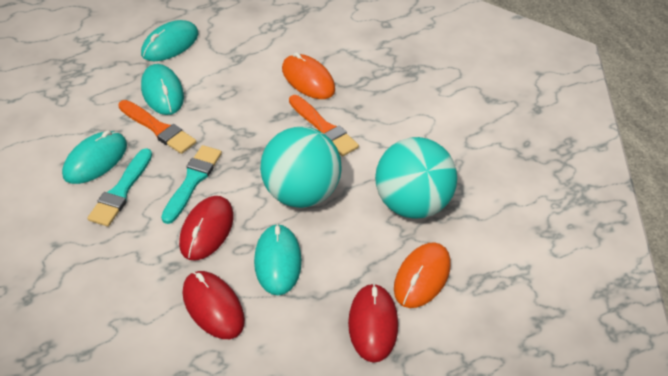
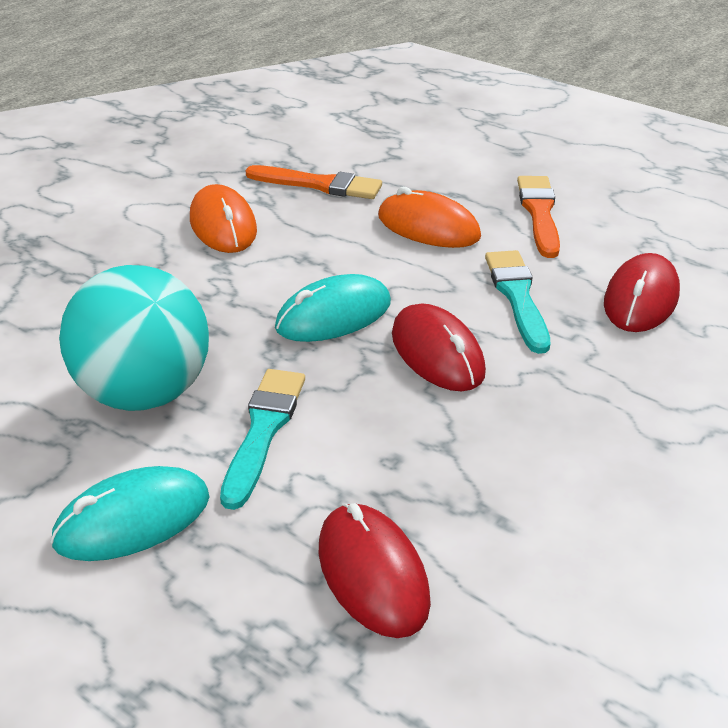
turquoise ball: [260,127,342,208] [375,137,457,219] = 2 -> [59,265,209,411] = 1
turquoise mouse: [62,130,127,184] [141,20,198,61] [141,64,184,115] [254,224,302,295] = 4 -> [50,466,210,561] [275,274,391,342] = 2

